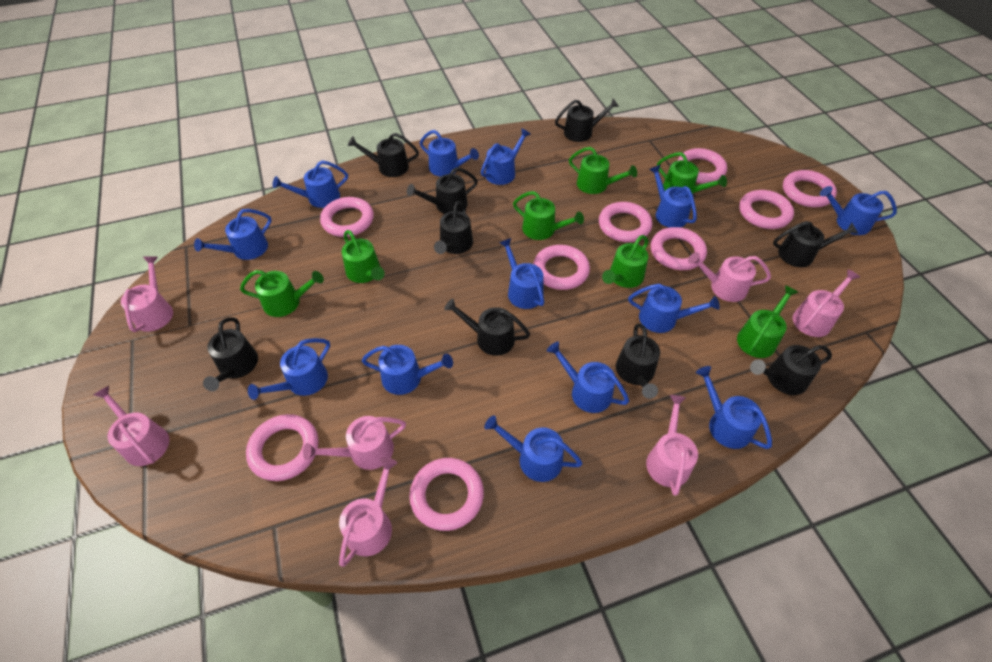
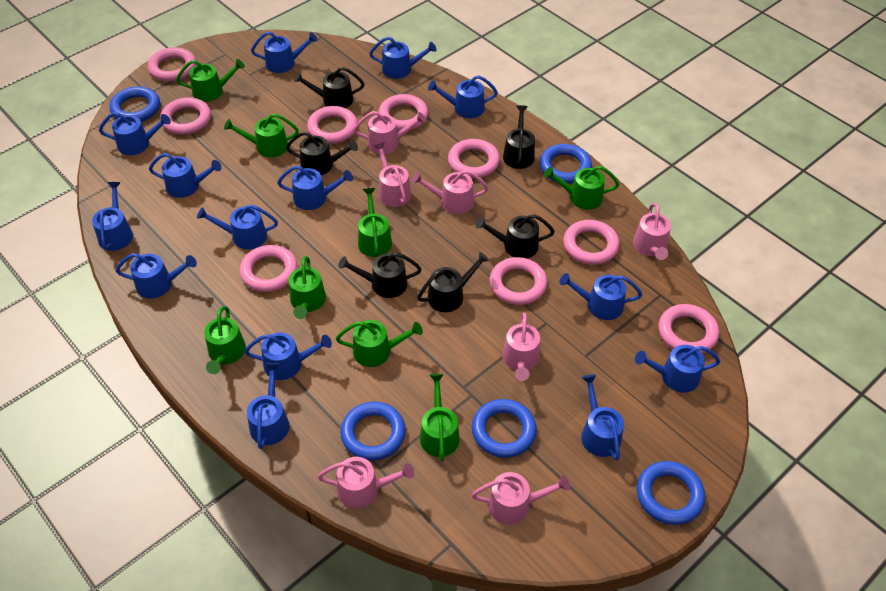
black watering can: [203,317,258,391] [348,133,419,177] [407,167,478,214] [434,201,473,254] [444,298,530,356] [555,99,619,142] [616,323,660,399] [750,345,832,395] [773,221,858,267] = 9 -> [286,132,358,175] [294,67,364,108] [338,252,422,298] [417,252,489,312] [475,214,555,258] [503,105,535,169] = 6
blue ring: none = 0 -> [109,86,160,122] [340,402,406,461] [472,399,537,458] [540,144,592,184] [637,461,705,525] = 5
blue watering can: [194,209,272,260] [248,338,330,400] [272,160,348,208] [362,345,453,395] [420,130,479,177] [481,128,531,185] [484,415,583,482] [499,238,545,309] [547,342,629,413] [628,284,720,333] [649,165,697,228] [696,366,772,449] [820,186,897,235] = 13 -> [92,182,133,251] [99,112,171,155] [116,253,197,299] [149,153,222,198] [197,205,278,249] [244,332,332,380] [247,363,289,449] [251,32,318,73] [277,166,353,210] [369,37,437,79] [428,75,498,118] [559,273,642,320] [581,374,624,460] [635,345,721,393] = 14
green watering can: [240,270,324,317] [342,230,385,283] [513,191,584,240] [569,147,637,194] [602,235,648,288] [657,152,727,195] [737,285,799,358] = 7 -> [176,59,245,102] [204,306,246,374] [224,114,299,157] [289,256,326,319] [336,320,423,367] [358,188,392,257] [420,374,460,461] [544,166,619,210] = 8

